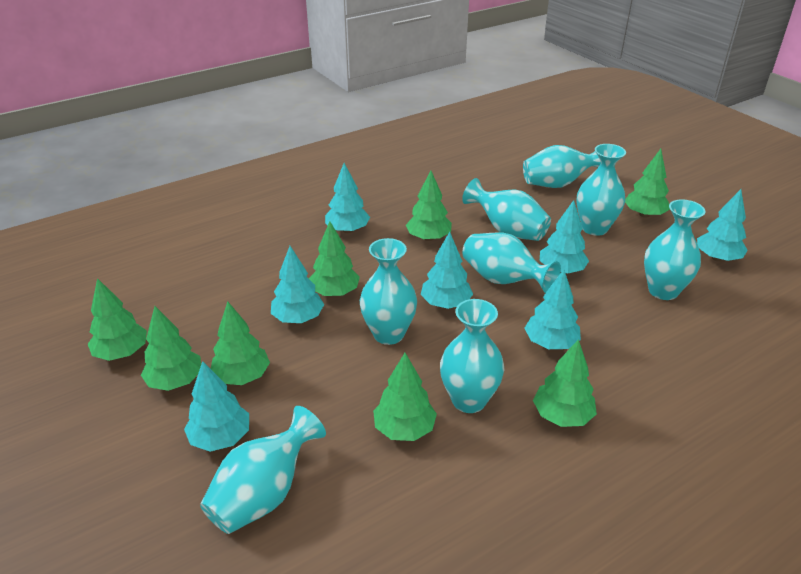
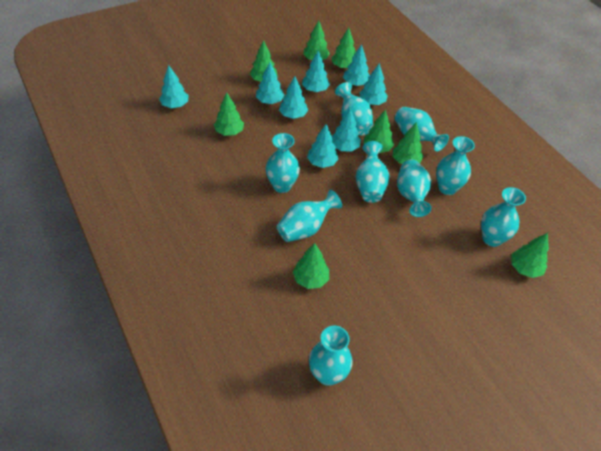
turquoise tree: [184,361,249,452] [271,246,324,323] [325,163,370,233] [421,232,473,309] [524,269,581,349] [540,200,589,273] [697,189,748,262] = 7 -> [159,65,188,108] [256,62,284,104] [279,76,308,119] [302,50,330,92] [307,124,338,168] [332,108,361,152] [343,44,370,86] [359,63,388,105] = 8
turquoise vase: [200,406,326,534] [360,238,417,345] [440,299,504,413] [462,178,551,241] [462,233,561,293] [523,145,600,188] [576,144,626,236] [644,199,706,300] = 8 -> [266,133,300,193] [277,190,342,242] [309,326,353,386] [335,82,373,136] [356,141,389,203] [395,107,449,151] [397,159,431,217] [436,136,475,195] [481,187,526,247] = 9

